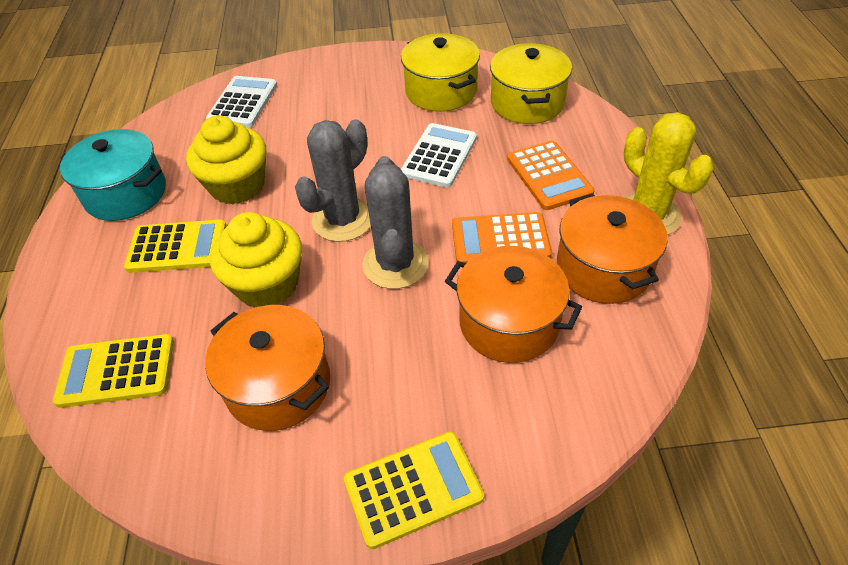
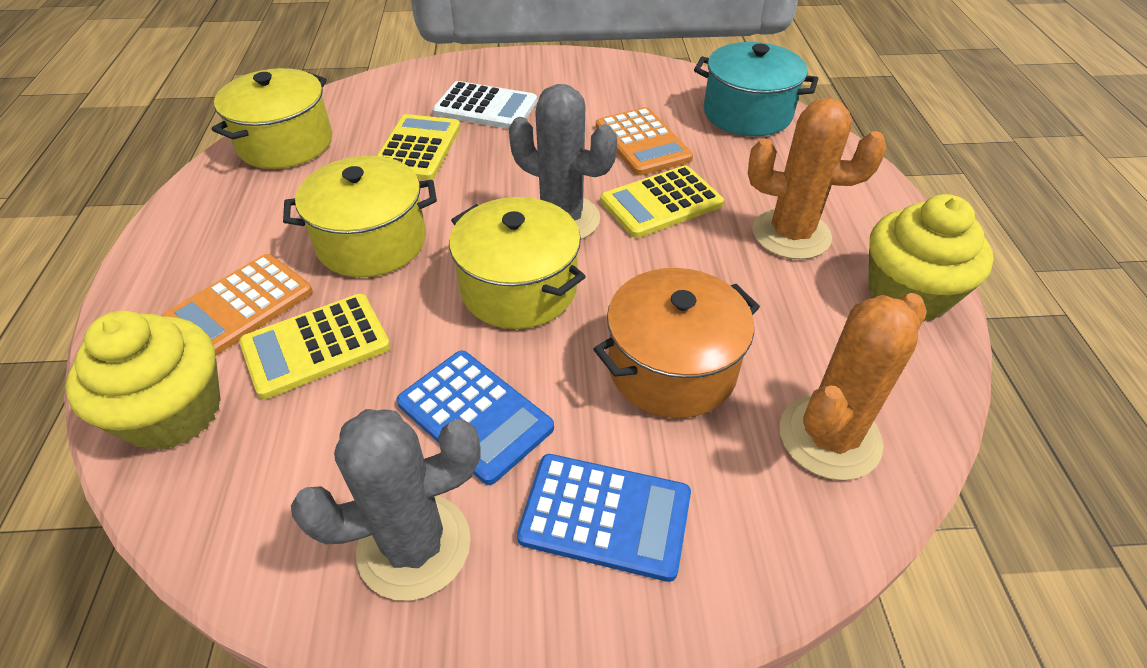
blue calculator: none = 0 -> [397,351,554,485] [517,454,691,582] = 2
orange cactus: none = 0 -> [748,98,886,260] [779,293,927,480] = 2
orange pot: [205,305,330,431] [445,246,582,363] [557,194,668,304] = 3 -> [594,268,760,418] = 1
white calculator: [206,76,277,128] [401,123,477,188] = 2 -> [433,81,537,129] = 1
yellow cactus: [624,112,714,235] = 1 -> none = 0
yellow pot: [401,33,480,112] [490,43,572,124] = 2 -> [212,68,332,169] [283,156,437,277] [449,197,586,329] = 3

